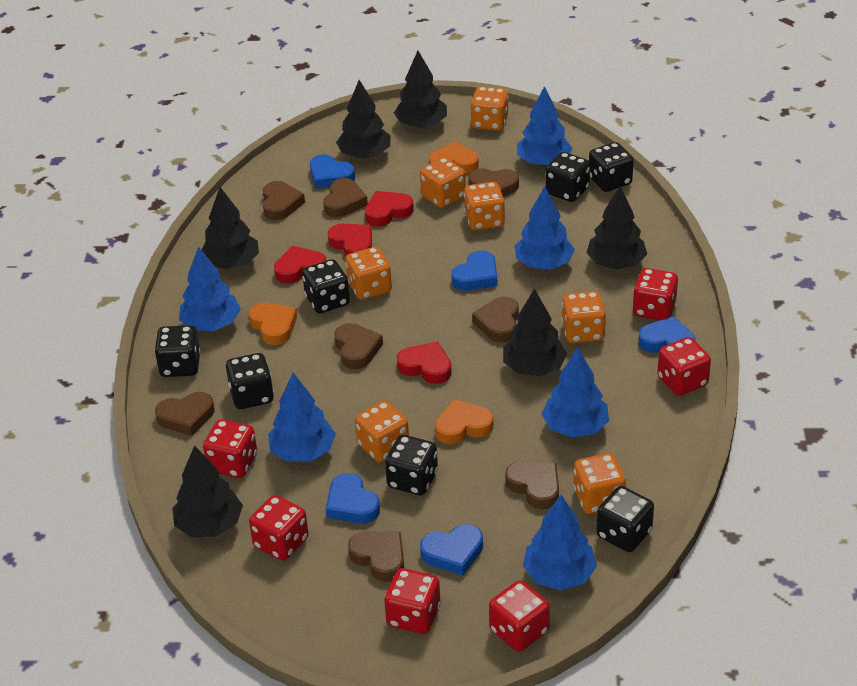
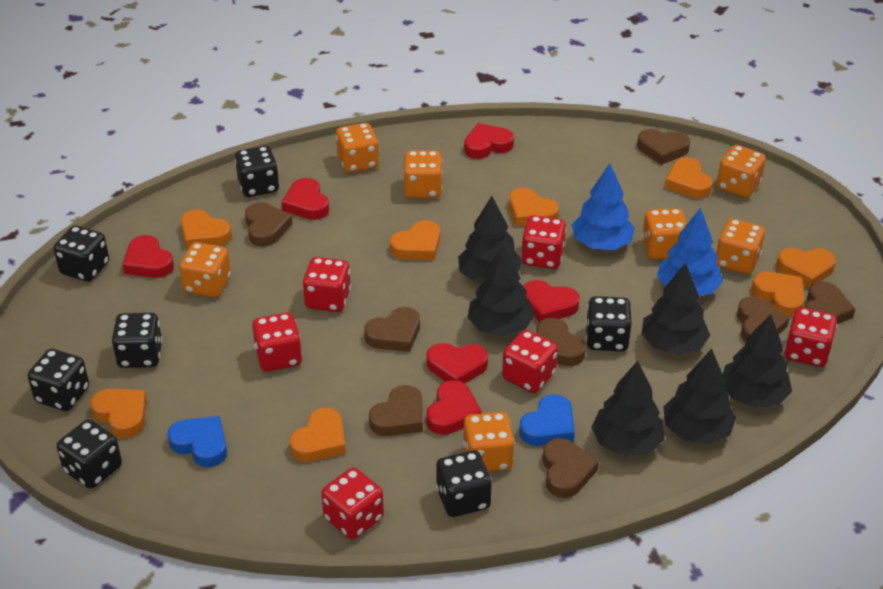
blue heart: [310,154,355,189] [326,473,380,524] [420,524,483,576] [451,251,497,291] [638,316,695,353] = 5 -> [167,416,227,467] [519,394,575,446] = 2
blue tree: [179,246,241,331] [268,373,336,462] [515,186,575,269] [517,86,572,166] [523,495,597,590] [542,347,609,438] = 6 -> [572,164,635,250] [657,208,723,296] = 2
orange heart: [249,303,297,345] [429,142,479,174] [435,399,493,444] = 3 -> [91,389,147,438] [181,209,232,249] [290,408,346,462] [390,220,440,260] [509,188,559,226] [665,157,713,199] [752,272,805,317] [776,248,836,288] = 8
red heart: [274,246,326,284] [328,224,372,256] [365,191,414,227] [397,341,452,384] = 4 -> [123,235,174,278] [281,178,329,220] [426,380,482,435] [427,343,488,383] [464,123,514,159] [523,280,580,322] = 6

